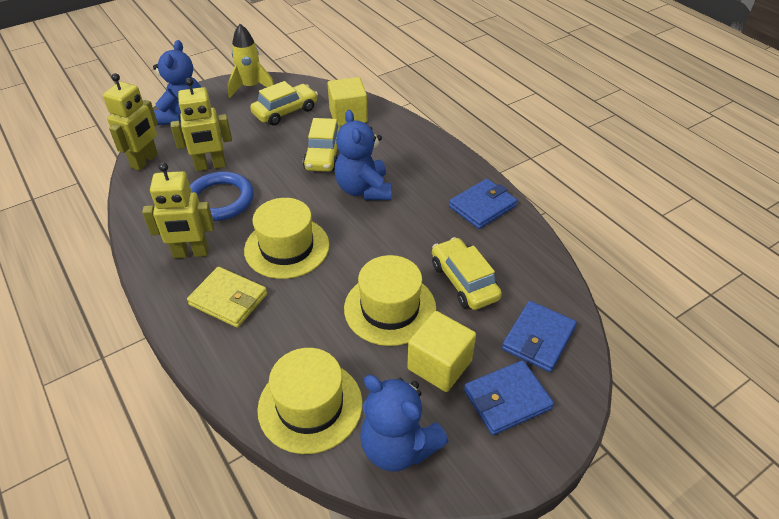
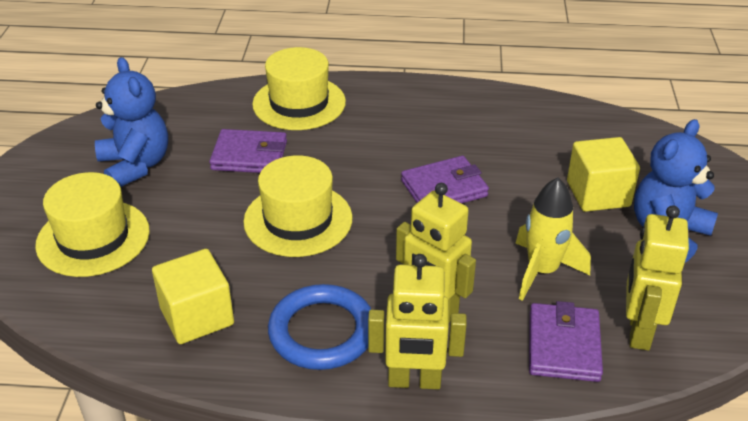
blue teddy bear: [153,40,201,125] [335,110,392,200] [360,375,448,472] = 3 -> [95,57,168,187] [634,119,718,262] = 2
blue wallet: [449,179,517,229] [464,360,554,435] [502,301,577,372] = 3 -> none = 0
purple wallet: none = 0 -> [209,129,287,173] [401,156,489,203] [529,301,603,382] = 3
yellow car: [250,81,318,126] [303,118,341,172] [432,237,502,310] = 3 -> none = 0
yellow wallet: [187,267,267,328] = 1 -> none = 0

